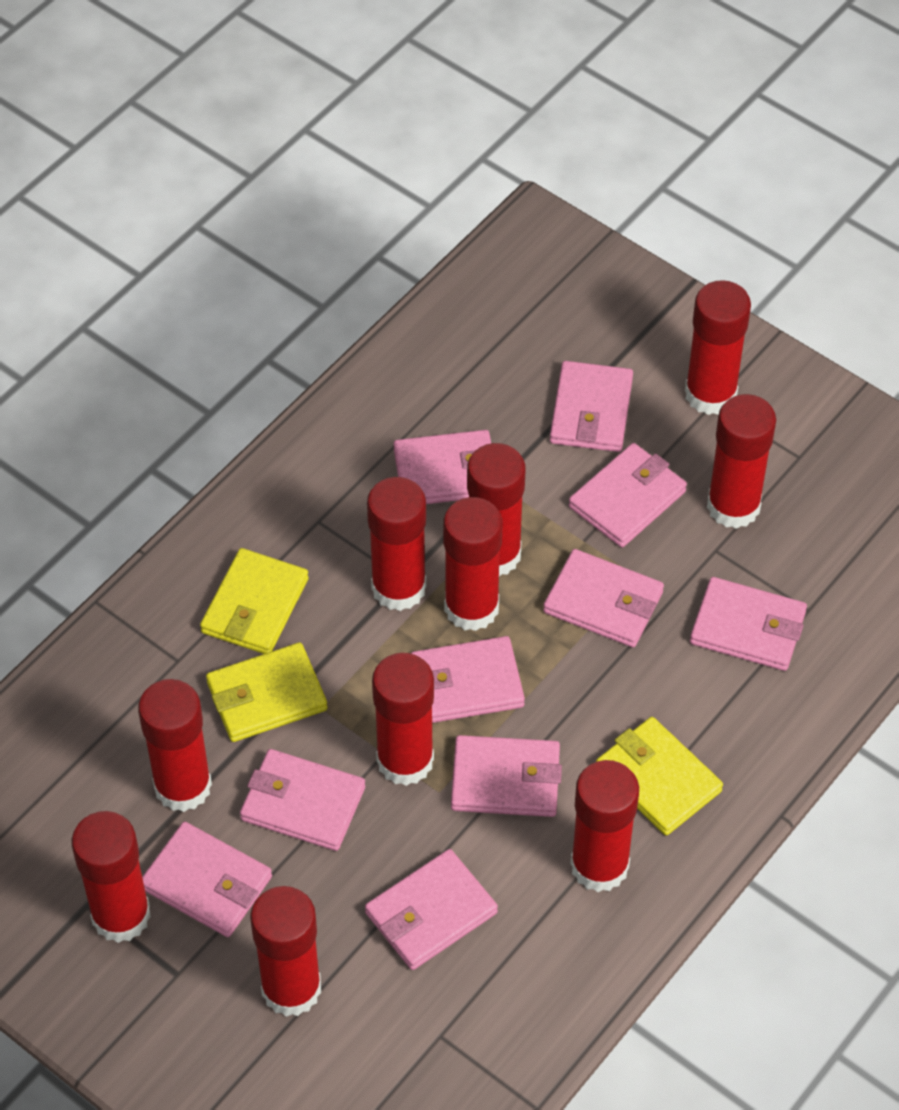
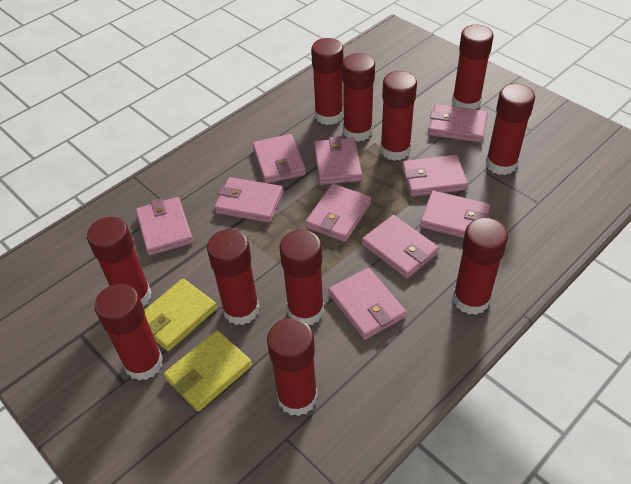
red glue stick: [72,811,151,943] [138,679,212,812] [250,886,321,1017] [367,477,426,611] [372,653,434,786] [443,497,502,631] [467,443,525,576] [570,760,639,892] [685,280,751,415] [707,394,776,529] = 10 -> [87,217,151,307] [94,284,163,381] [207,229,259,325] [267,318,318,416] [279,230,324,325] [311,38,343,125] [342,53,375,142] [380,71,417,161] [452,25,494,109] [453,218,508,315] [486,84,535,175] = 11
yellow wallet: [200,548,309,654] [206,643,328,742] [596,717,723,836] = 3 -> [145,278,217,351] [164,330,252,412] = 2

